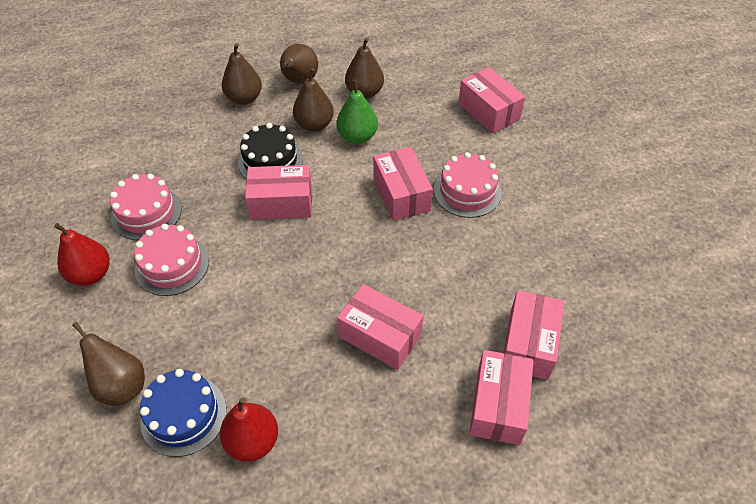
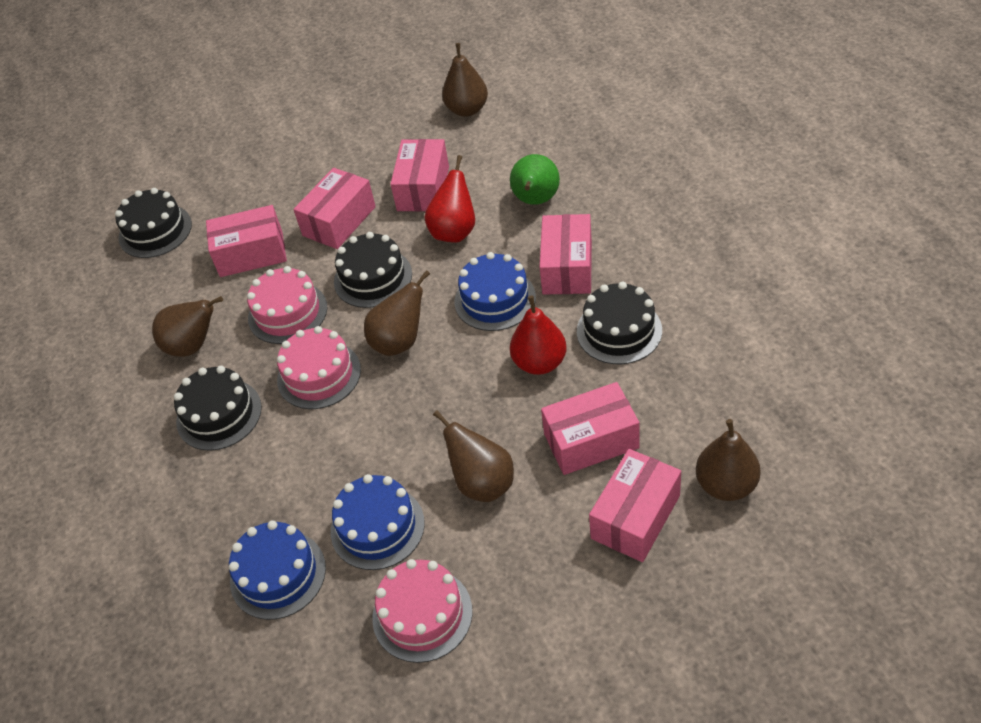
black cake: [238,123,303,179] = 1 -> [115,188,192,258] [174,366,262,451] [334,232,412,308] [577,282,662,364] = 4
blue cake: [140,369,226,457] = 1 -> [229,520,326,620] [331,474,425,570] [454,252,536,331] = 3

